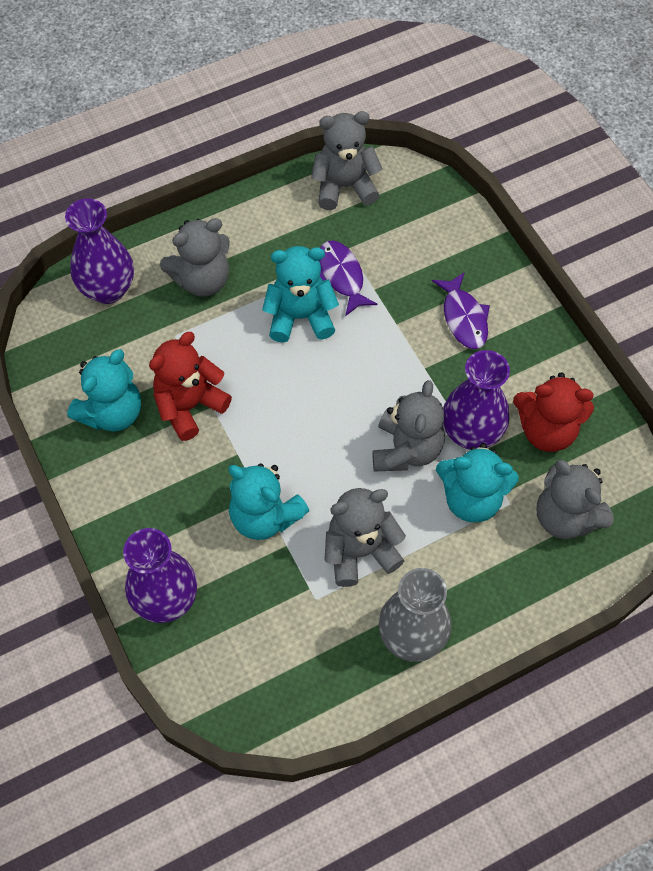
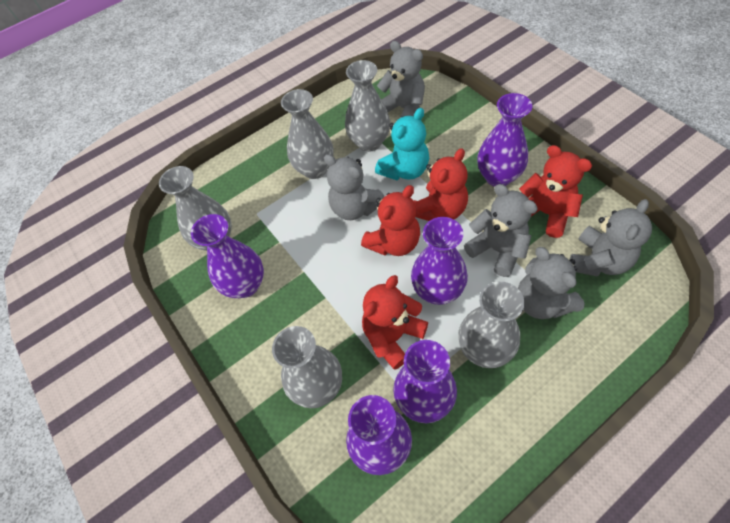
grey vase: [379,568,452,662] = 1 -> [159,166,232,251] [272,326,342,408] [281,89,334,179] [345,60,390,152] [458,281,524,368] = 5
purple fish: [319,241,378,316] [432,272,490,349] = 2 -> none = 0
purple vase: [65,198,134,304] [123,528,197,623] [443,350,510,449] = 3 -> [191,214,264,298] [346,395,412,475] [393,340,457,423] [411,217,468,305] [478,93,532,187] = 5
red teddy bear: [149,332,232,441] [513,372,594,452] = 2 -> [361,185,420,256] [362,275,428,370] [414,148,468,221] [519,145,592,238] = 4
turquoise teddy bear: [67,349,141,432] [228,463,309,540] [262,246,339,343] [436,443,519,522] = 4 -> [375,108,429,180] = 1

